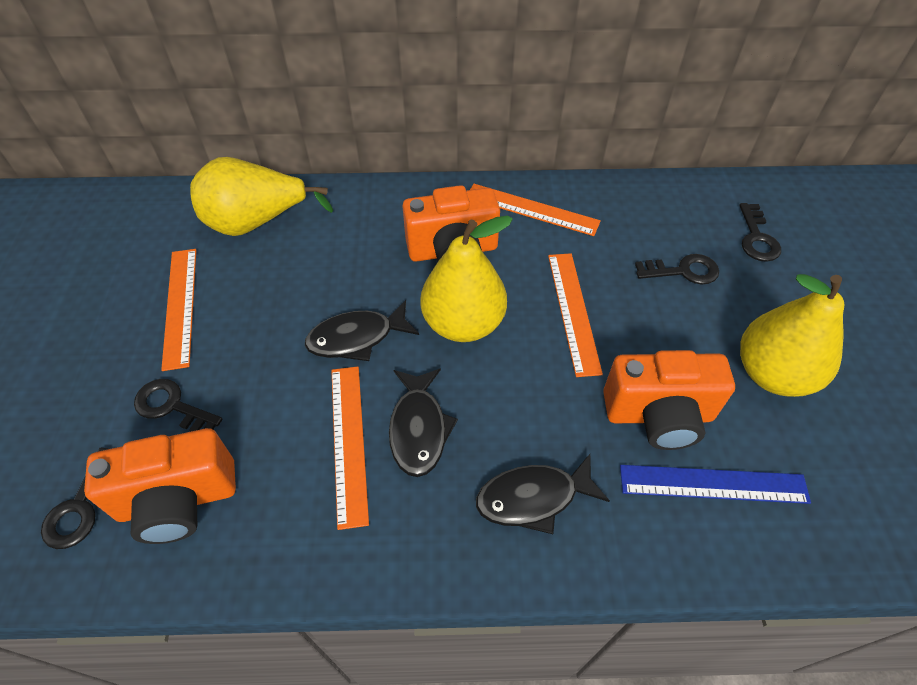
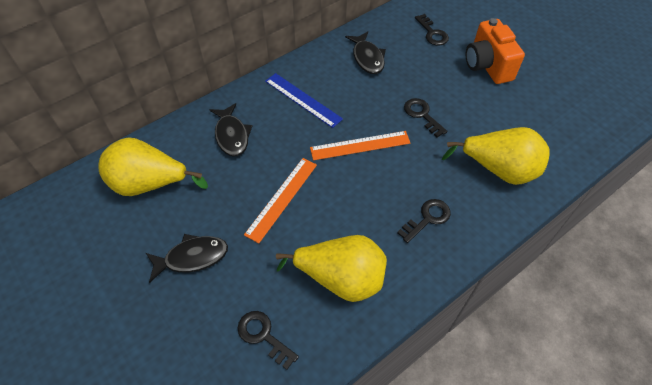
orange camera: [84,428,236,544] [402,185,500,262] [603,350,735,450] = 3 -> [466,18,525,84] = 1
orange ruler: [161,249,196,371] [331,366,369,530] [470,184,601,236] [548,253,603,377] = 4 -> [244,158,317,243] [310,131,410,160] = 2

